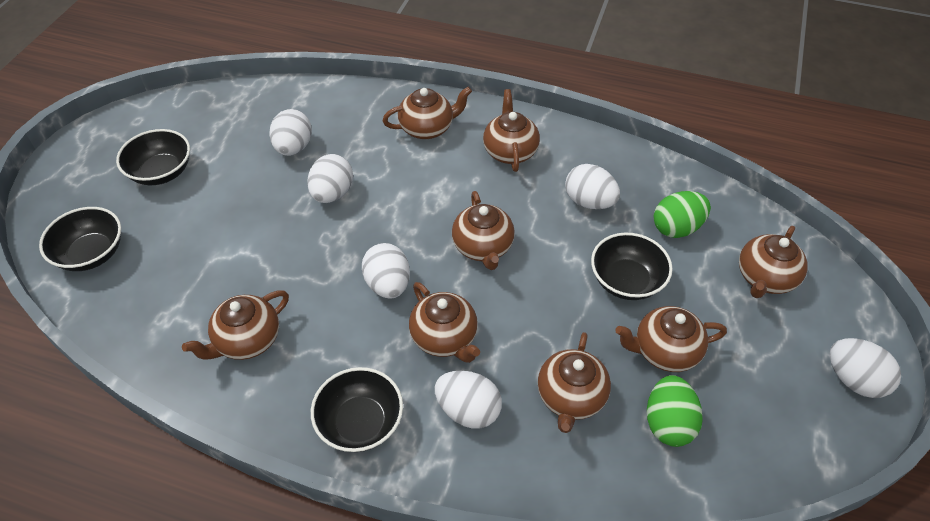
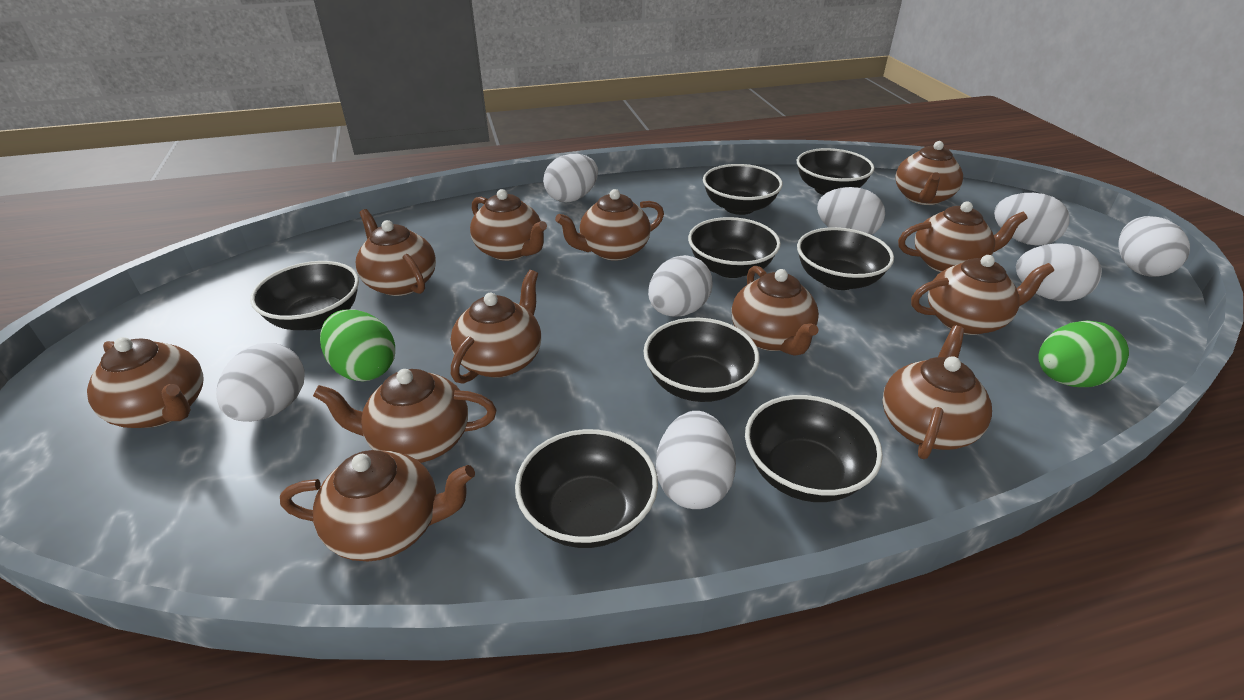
black bowl: [39,207,121,271] [116,129,190,185] [311,367,403,452] [591,233,673,300] = 4 -> [250,261,359,330] [515,429,658,548] [643,318,759,402] [688,217,781,278] [703,164,783,215] [745,395,883,502] [797,148,874,195] [797,227,894,290] = 8
brown teapot: [182,290,289,360] [383,87,472,139] [409,282,480,363] [452,191,515,270] [483,89,540,172] [538,332,611,433] [615,306,727,372] [739,226,808,298] = 8 -> [87,337,204,428] [280,450,475,562] [313,369,497,463] [356,209,436,296] [450,270,541,384] [470,189,547,261] [555,189,664,261] [732,266,819,356] [883,326,992,459] [896,141,963,205] [898,201,1028,272] [911,255,1054,335] = 12
white egg: [269,109,312,156] [307,154,353,203] [362,243,410,299] [435,370,502,429] [565,164,620,209] [830,338,901,398] = 6 -> [216,343,305,422] [543,154,598,202] [648,255,713,317] [656,411,736,509] [817,187,885,235] [994,193,1069,246] [1016,243,1102,301] [1119,216,1190,277] = 8

